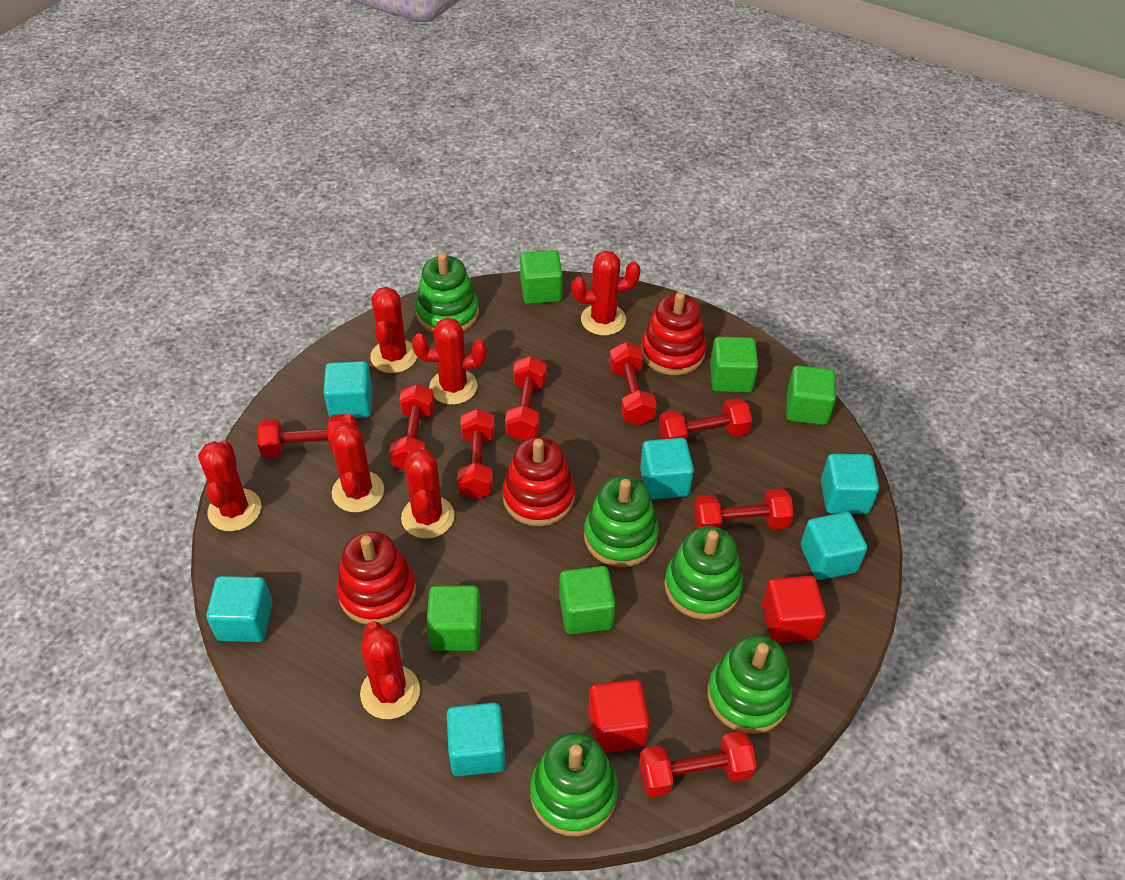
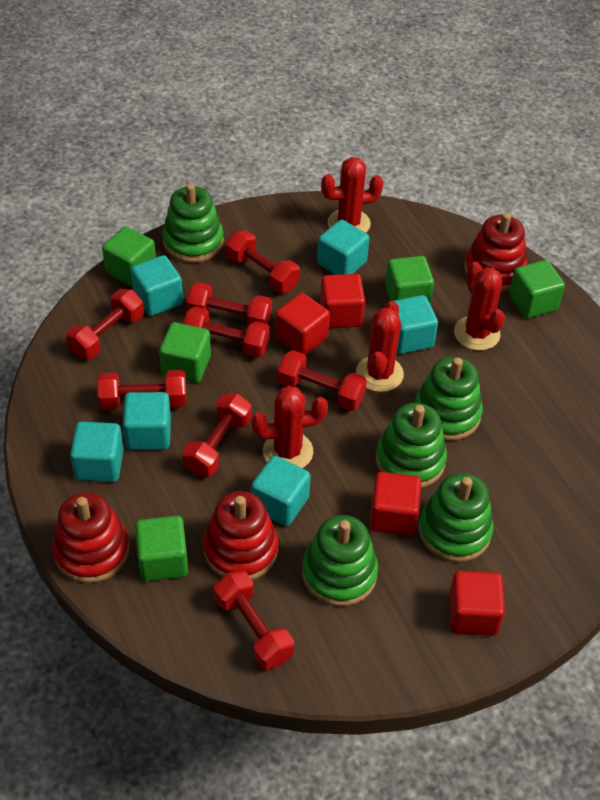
red cactus: [198,441,261,531] [330,413,384,512] [360,621,420,719] [370,287,417,373] [401,448,455,539] [412,317,487,405] [571,251,641,336] = 7 -> [251,386,328,468] [321,157,383,233] [356,301,404,392] [454,262,505,351] = 4
red cube: [588,680,650,753] [762,576,826,643] = 2 -> [275,293,330,356] [320,274,365,328] [370,472,421,536] [449,571,505,636] = 4

